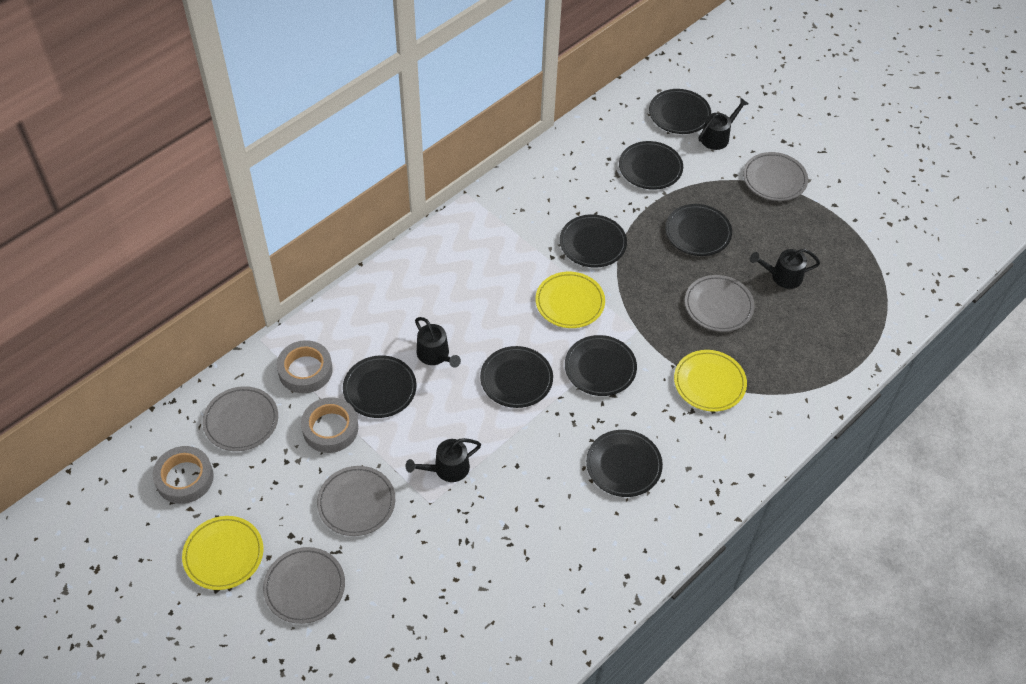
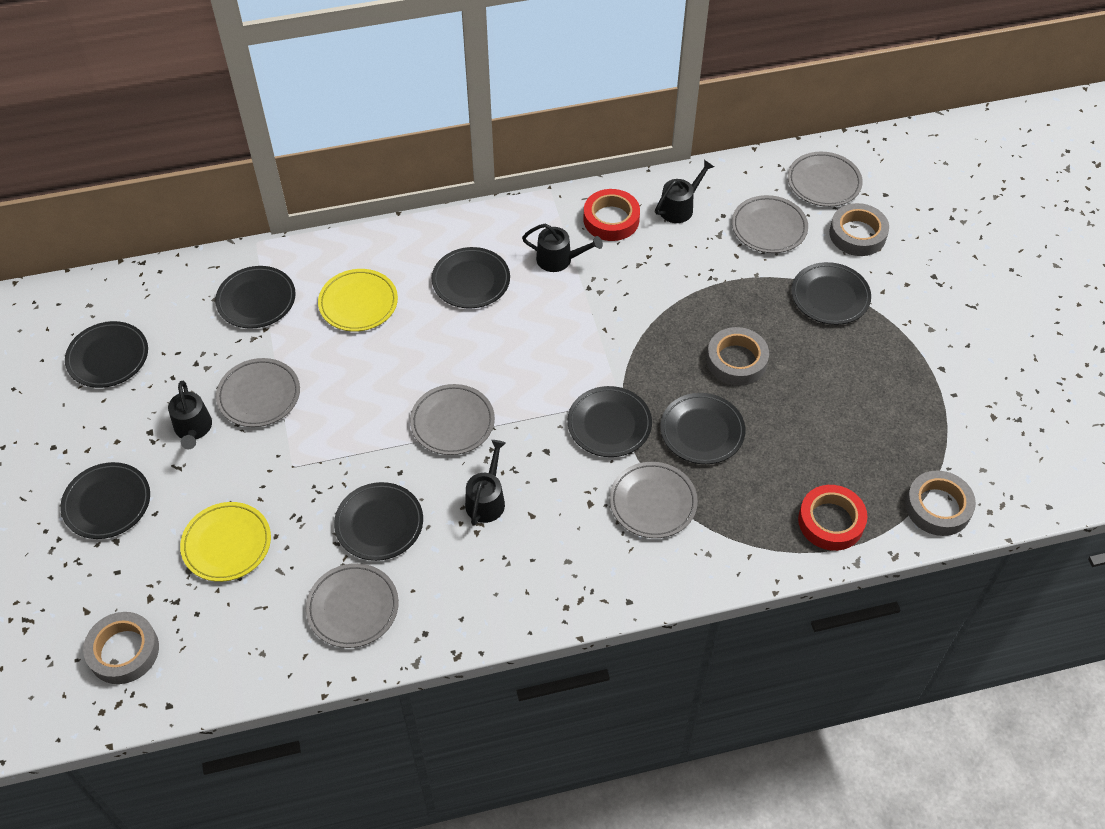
grey plate: [203,386,278,451] [263,547,345,624] [317,466,395,536] [685,275,755,332] [743,152,808,201] = 5 -> [216,358,300,427] [306,563,399,648] [410,384,495,455] [610,462,698,538] [732,195,808,253] [788,152,863,207] = 6
grey tape: [152,446,214,504] [277,340,333,393] [301,397,358,453] = 3 -> [83,612,159,684] [707,327,769,386] [829,203,889,256] [905,470,976,536] = 4
red tape: none = 0 -> [583,189,640,241] [798,485,868,551] = 2
yellow plate: [182,516,263,590] [535,272,605,328] [674,350,747,412] = 3 -> [180,502,271,582] [318,269,398,332] = 2

